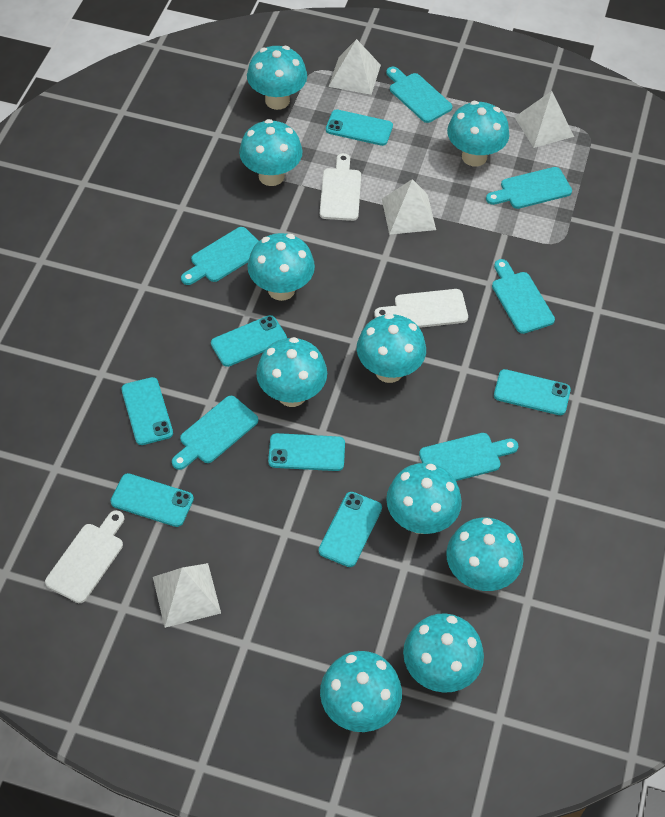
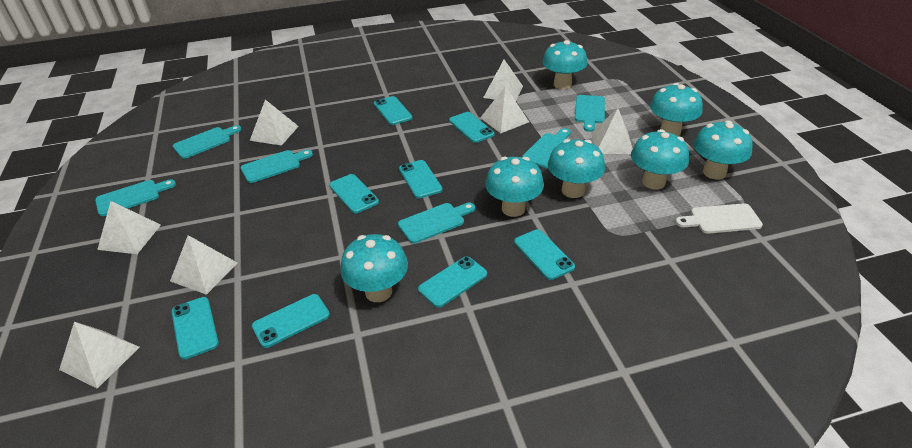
turquoise mushroom: [239,119,302,186] [247,46,307,110] [248,233,315,301] [256,337,327,407] [320,651,402,732] [357,313,426,383] [386,463,462,534] [403,613,484,693] [446,518,524,591] [447,101,509,167] = 10 -> [340,234,408,302] [485,157,544,217] [542,40,587,89] [548,139,605,198] [631,129,689,189] [650,83,703,137] [693,120,753,179] = 7
turquoise phone: [111,473,194,527] [121,377,173,445] [211,315,287,367] [268,433,345,471] [319,492,382,567] [326,109,393,146] [494,369,571,415] = 7 -> [172,297,219,359] [252,294,330,348] [329,174,379,213] [374,96,412,125] [399,160,442,198] [418,257,487,308] [449,112,494,143] [514,229,575,280] = 8
white cutting board: [45,510,124,603] [320,153,361,221] [374,289,468,328] = 3 -> [675,203,763,234] = 1
white pyramid: [153,563,221,628] [328,39,381,95] [382,179,436,235] [514,91,574,148] = 4 -> [59,322,140,389] [97,201,161,254] [170,235,237,295] [250,100,299,146] [480,86,529,133] [483,59,523,101] [591,108,633,154] = 7

